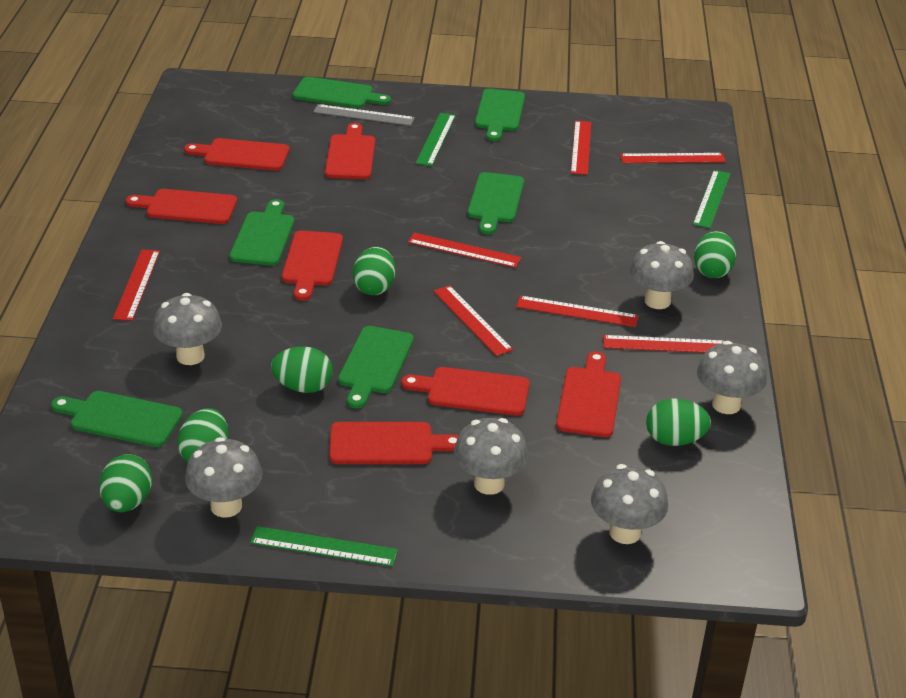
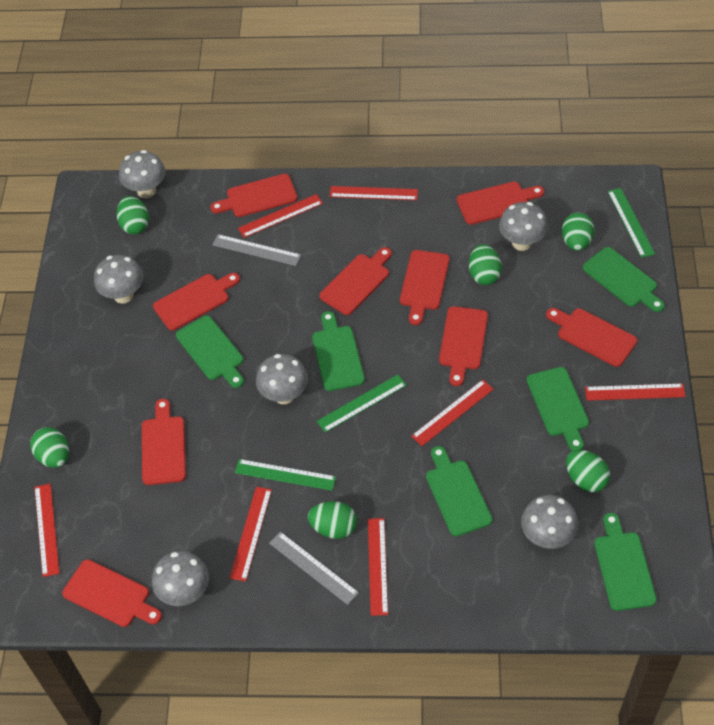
grey ruler: [313,104,415,126] = 1 -> [213,234,301,266] [269,532,359,605] = 2
red cutting board: [126,189,237,224] [184,138,289,171] [282,231,343,301] [325,123,375,179] [329,422,459,464] [401,367,530,416] [556,351,621,437] = 7 -> [62,559,162,627] [142,399,186,485] [153,273,240,331] [210,174,298,217] [319,247,392,315] [400,250,450,325] [439,306,488,386] [457,182,544,225] [546,308,637,367] = 9

